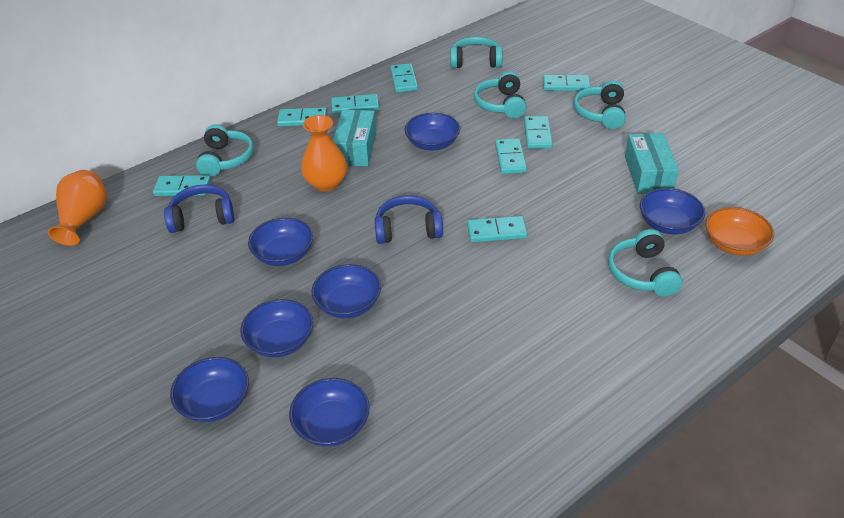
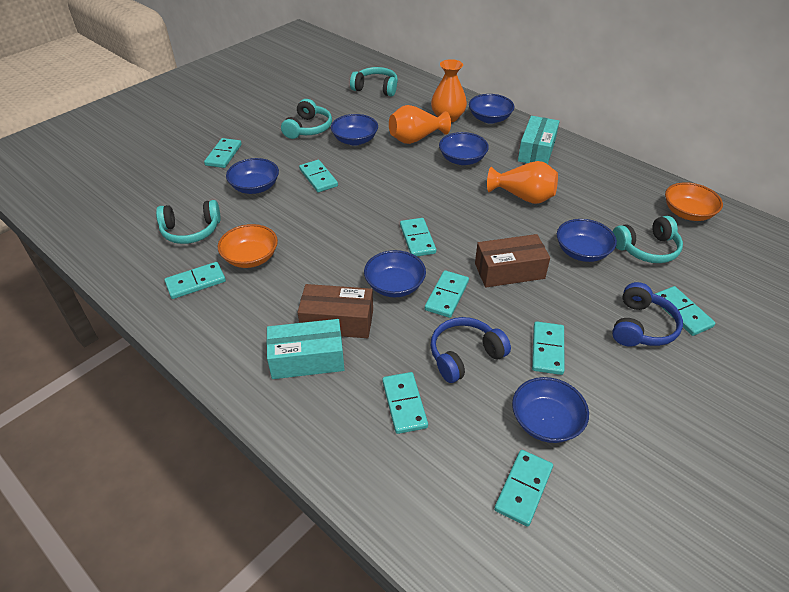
brown box: none = 0 -> [297,284,373,338] [475,234,550,287] = 2
orange bowl: [705,207,774,256] = 1 -> [218,224,278,268] [665,182,723,221] = 2
orange vase: [48,170,107,246] [301,115,347,191] = 2 -> [389,105,451,144] [431,59,467,122] [487,161,558,204] = 3
turquoise domino: [153,175,211,196] [277,108,327,127] [331,94,379,114] [390,63,418,93] [467,216,527,242] [495,138,527,174] [524,116,553,149] [543,75,590,91] = 8 -> [164,262,226,299] [204,138,242,168] [299,160,338,192] [382,372,428,434] [400,218,436,256] [425,270,469,318] [494,450,553,527] [532,321,565,375] [655,286,715,336] = 9
turquoise headphones: [196,124,254,177] [450,37,503,68] [474,71,527,119] [573,81,626,129] [608,229,683,296] = 5 -> [156,200,221,244] [281,99,332,139] [350,67,398,97] [612,216,683,263] = 4

